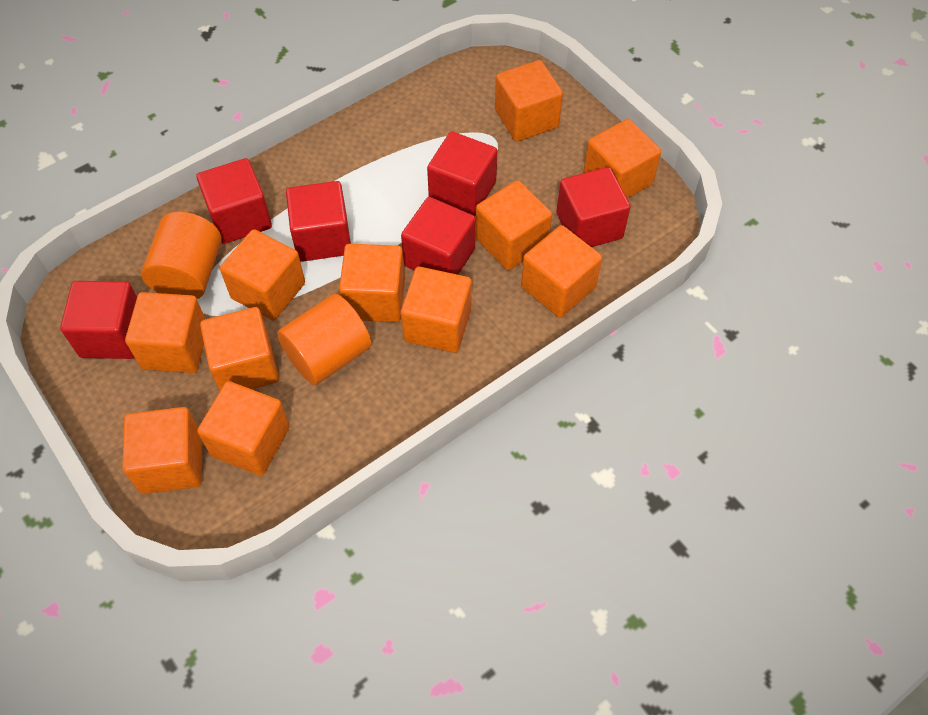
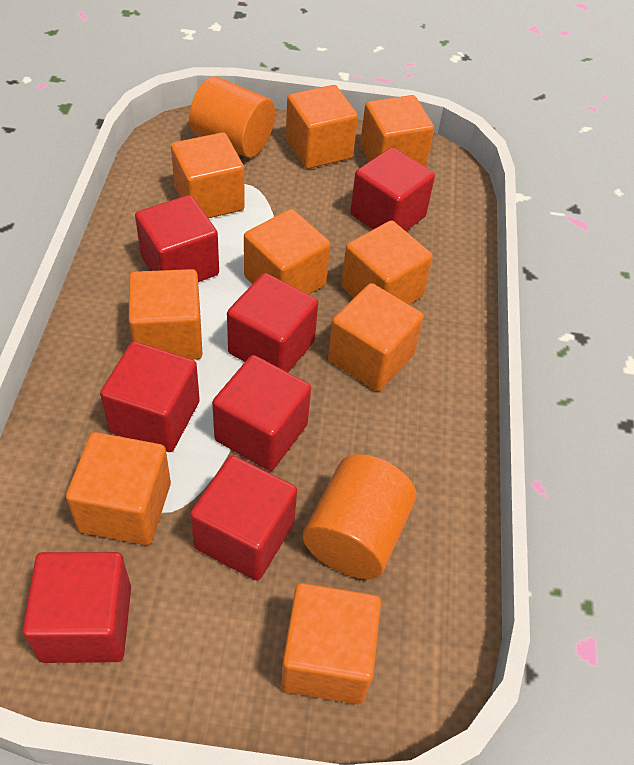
orange cube: [122,407,202,494] [125,292,205,373] [197,381,290,476] [200,307,279,391] [220,229,305,320] [339,244,405,322] [401,267,472,353] [476,180,552,270] [495,60,563,142] [521,225,602,318] [583,119,661,199] = 11 -> [66,432,171,545] [129,269,202,360] [171,132,245,218] [244,209,330,294] [281,583,381,705] [286,85,358,169] [328,283,424,391] [341,220,433,305] [360,95,434,167] = 9
red cube: [60,281,137,359] [196,158,272,244] [286,181,351,262] [401,197,476,275] [427,131,498,216] [556,167,631,247] = 6 -> [22,552,131,663] [100,341,200,452] [135,195,219,282] [190,455,297,581] [212,355,311,471] [227,273,318,373] [350,147,435,231] = 7

